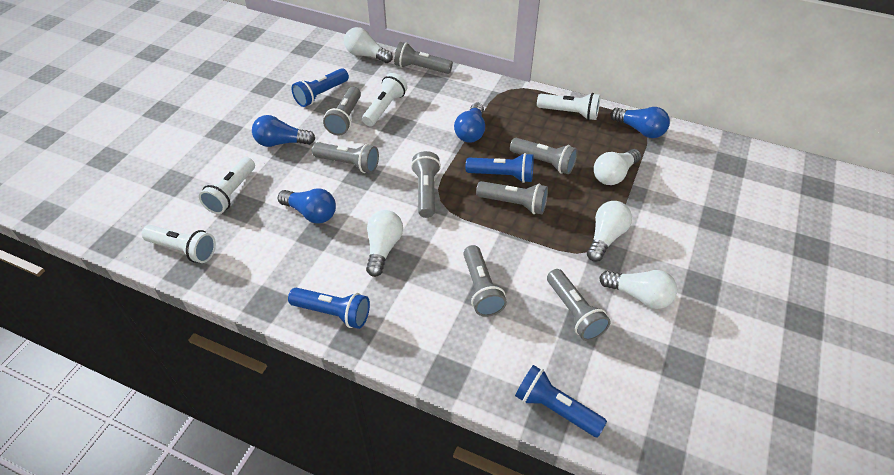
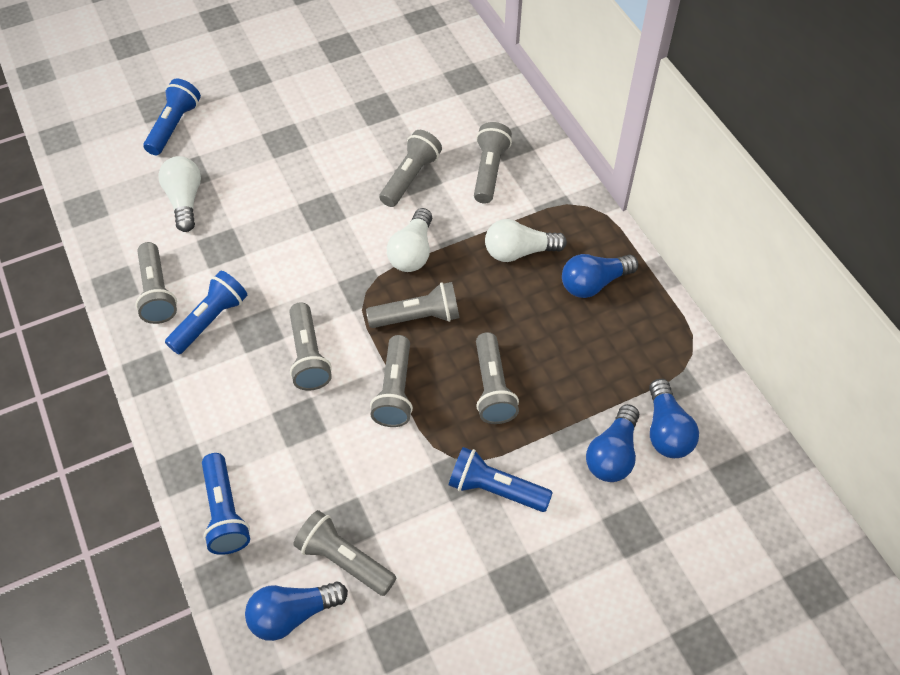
white flashlight: [142,225,216,263] [199,157,255,214] [362,73,408,126] [537,93,600,120] = 4 -> none = 0
white light bulb: [344,27,393,63] [366,210,403,277] [587,201,632,262] [594,149,641,185] [599,270,677,309] = 5 -> [158,156,201,232] [387,208,432,272] [485,219,567,262] = 3

